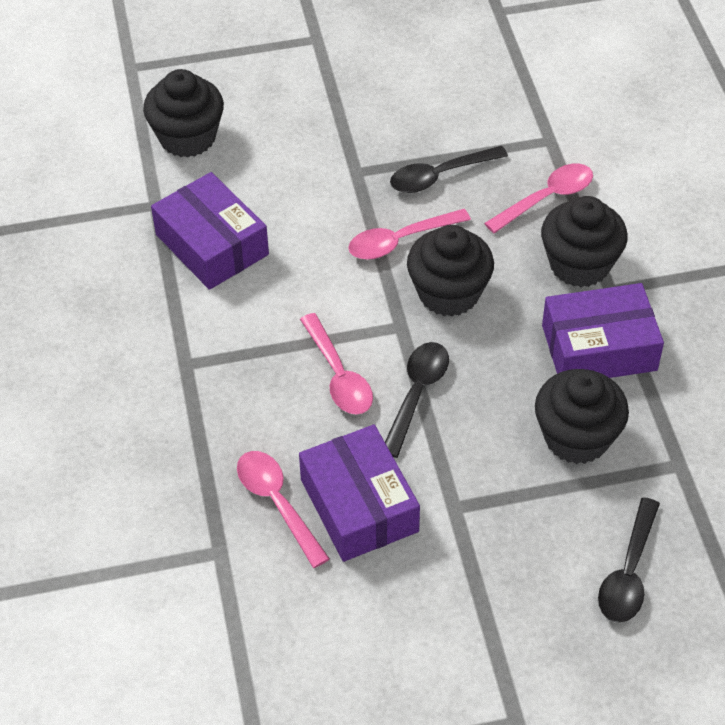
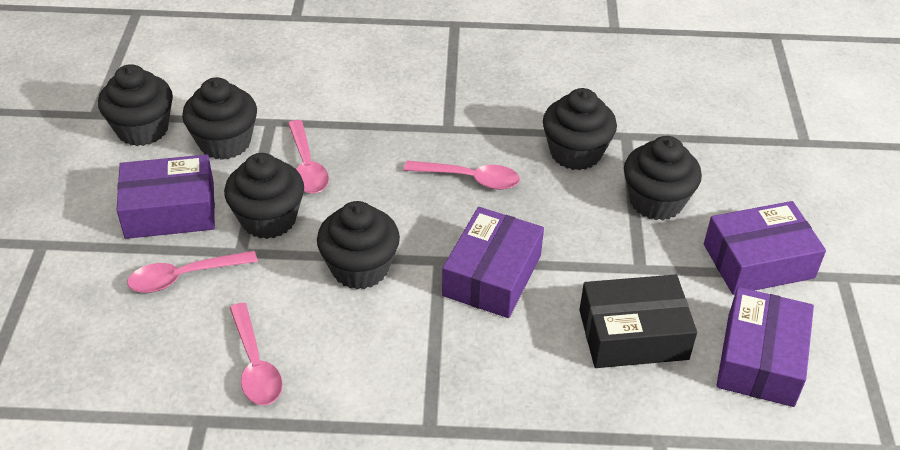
black box: none = 0 -> [579,274,697,368] = 1
black cupcake: [143,69,224,158] [407,225,494,317] [535,369,629,464] [541,196,628,287] = 4 -> [98,64,173,146] [182,77,257,160] [224,153,304,239] [317,201,400,289] [543,88,617,170] [624,136,702,220] = 6
black spoon: [385,342,449,458] [390,146,508,193] [598,497,660,623] = 3 -> none = 0
purple box: [151,172,269,290] [299,425,420,562] [542,283,664,378] = 3 -> [117,154,215,239] [442,207,544,318] [704,201,826,295] [716,287,814,407] = 4

